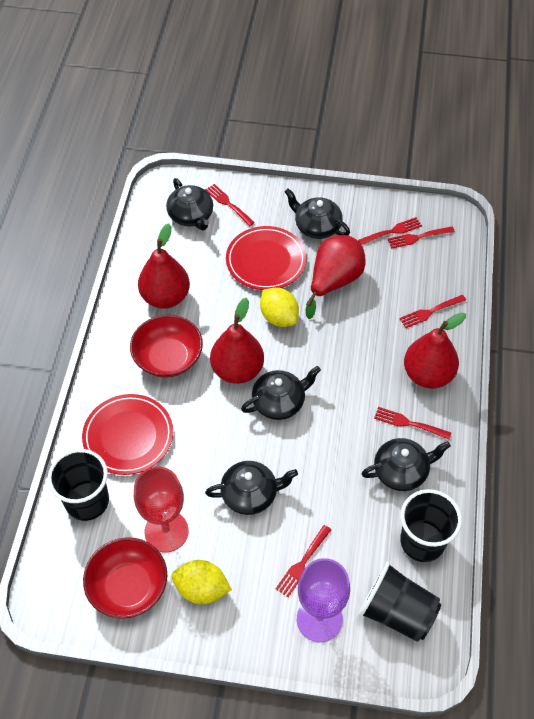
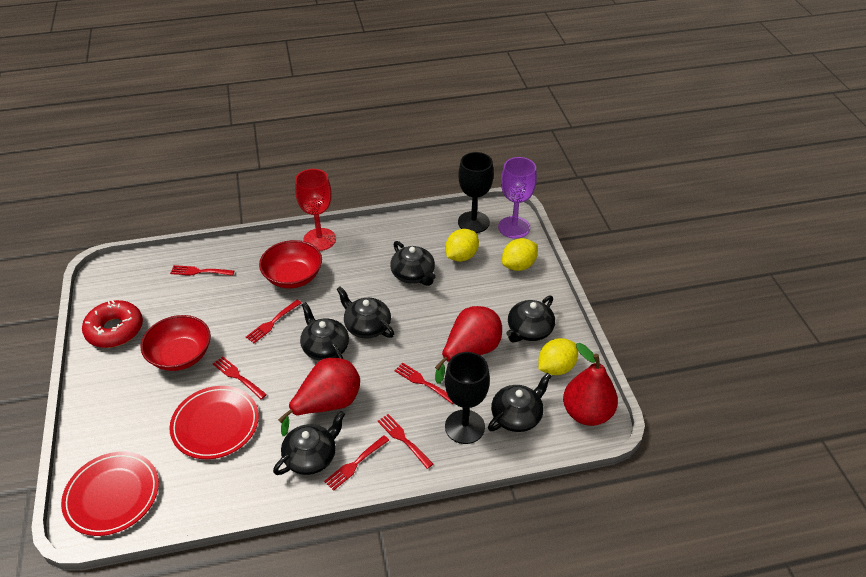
black cup: [48,449,109,521] [358,561,441,642] [400,489,462,562] = 3 -> none = 0
black goblet: none = 0 -> [445,352,490,444] [458,152,494,233] = 2
black teapot: [166,178,213,231] [205,461,298,515] [241,366,321,420] [284,188,350,239] [362,438,451,491] = 5 -> [273,411,345,475] [300,302,349,361] [336,286,394,339] [390,241,436,286] [488,373,552,432] [506,296,555,342] = 6
red donut: none = 0 -> [82,300,143,348] = 1
red pear: [138,224,190,309] [210,298,264,384] [306,235,365,319] [404,313,466,388] = 4 -> [278,358,360,436] [435,306,502,384] [563,343,618,426] = 3
yellow lemon: [172,560,232,604] [260,288,299,327] = 2 -> [445,229,479,262] [502,238,538,271] [538,338,578,375] = 3

